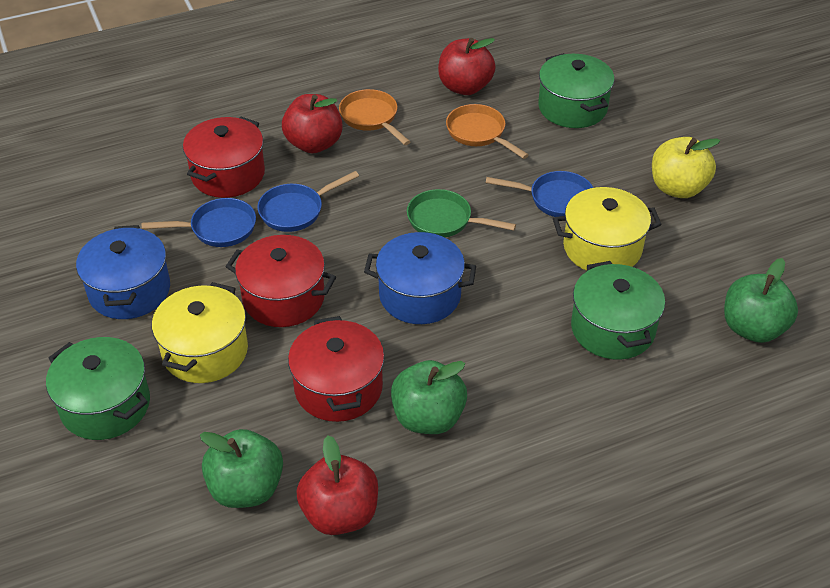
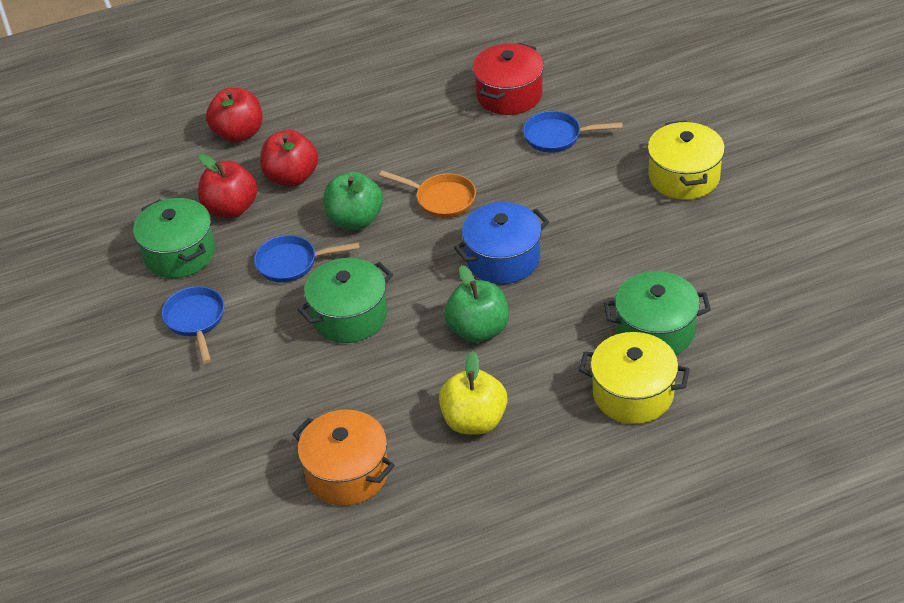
blue pot: [76,225,170,319] [364,232,476,324] = 2 -> [454,202,549,284] = 1
green apple: [200,429,283,508] [391,360,467,434] [724,258,798,343] = 3 -> [323,171,383,230] [444,265,509,343] = 2
green pan: [407,189,516,237] = 1 -> none = 0
orange pan: [339,89,410,145] [446,104,529,159] = 2 -> [379,170,476,218] = 1
orange pot: none = 0 -> [293,410,395,506] = 1
red pot: [183,116,265,198] [225,235,336,327] [288,316,384,422] = 3 -> [473,43,544,115] = 1

